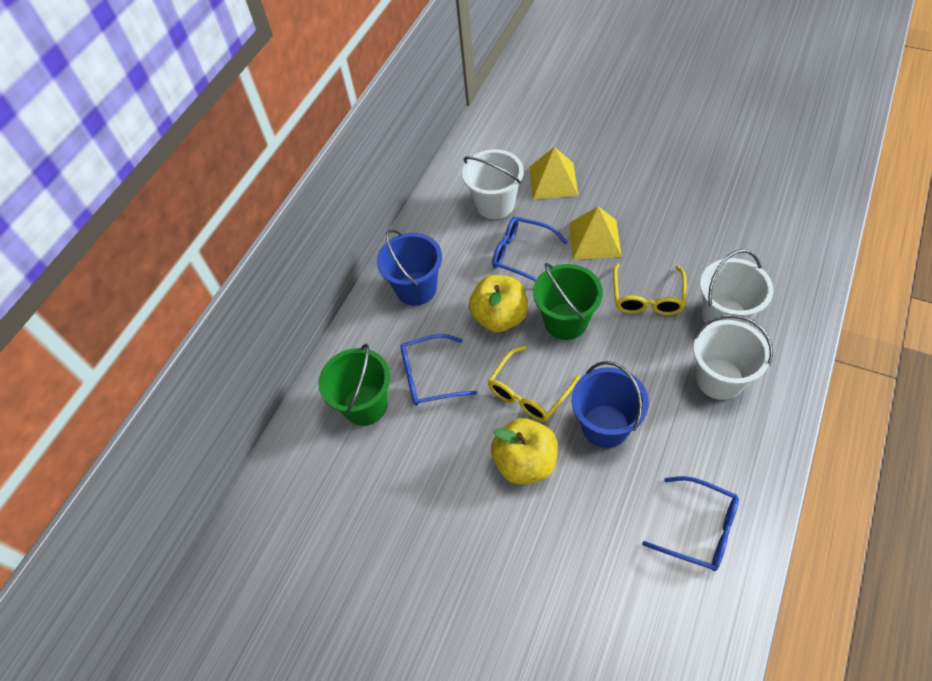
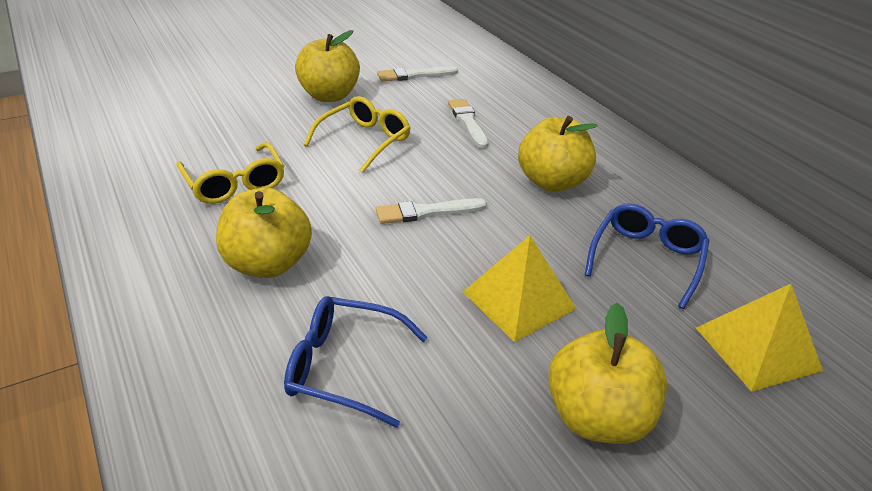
blue bucket: [377,229,442,306] [572,361,649,448] = 2 -> none = 0
blue glasses: [400,334,478,406] [492,217,568,281] [642,476,739,571] = 3 -> [284,296,428,428] [585,203,710,309] = 2
green bucket: [318,344,390,426] [533,263,603,340] = 2 -> none = 0
white brush: none = 0 -> [376,198,487,224] [377,66,458,81] [448,99,489,148] = 3
white bucket: [462,149,524,219] [693,314,773,400] [700,249,773,324] = 3 -> none = 0
yellow apple: [469,275,528,332] [491,418,558,484] = 2 -> [216,188,312,278] [295,30,360,102] [518,116,597,192] [548,303,667,444] = 4

